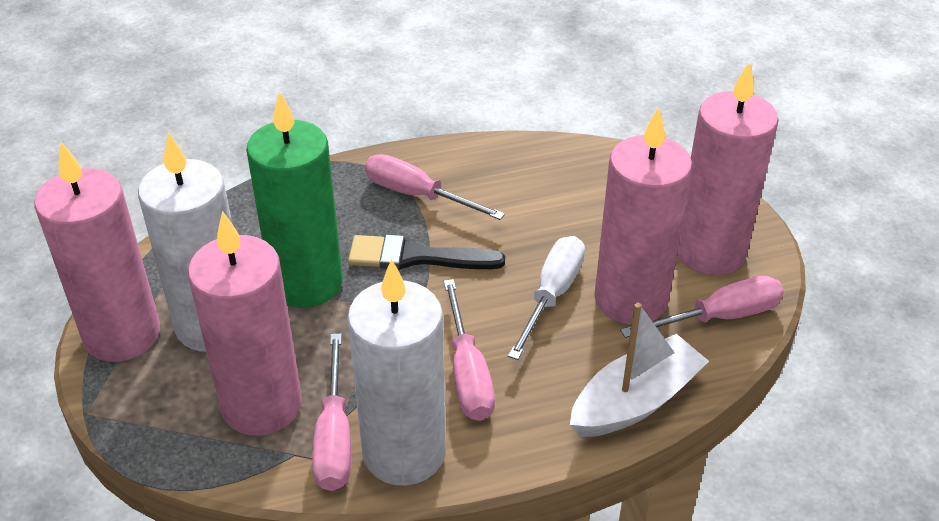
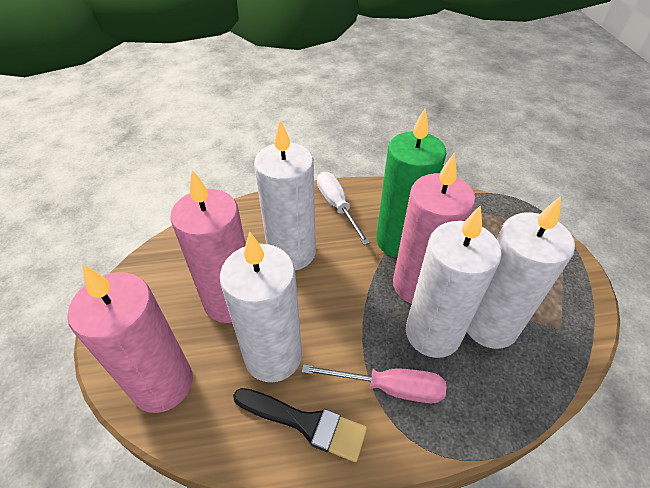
pink candle: [34,142,160,362] [188,211,302,436] [595,107,693,325] [677,61,779,275] = 4 -> [68,265,193,413] [170,170,246,323] [393,153,476,304] = 3
pink screwdriver: [312,333,351,491] [365,154,505,220] [444,279,495,421] [620,276,784,338] = 4 -> [302,364,447,403] = 1
white boat: [570,303,709,437] = 1 -> none = 0
white candle: [138,132,232,352] [347,259,446,486] = 2 -> [220,231,302,382] [254,120,316,270] [406,205,502,358] [467,196,575,349] = 4

